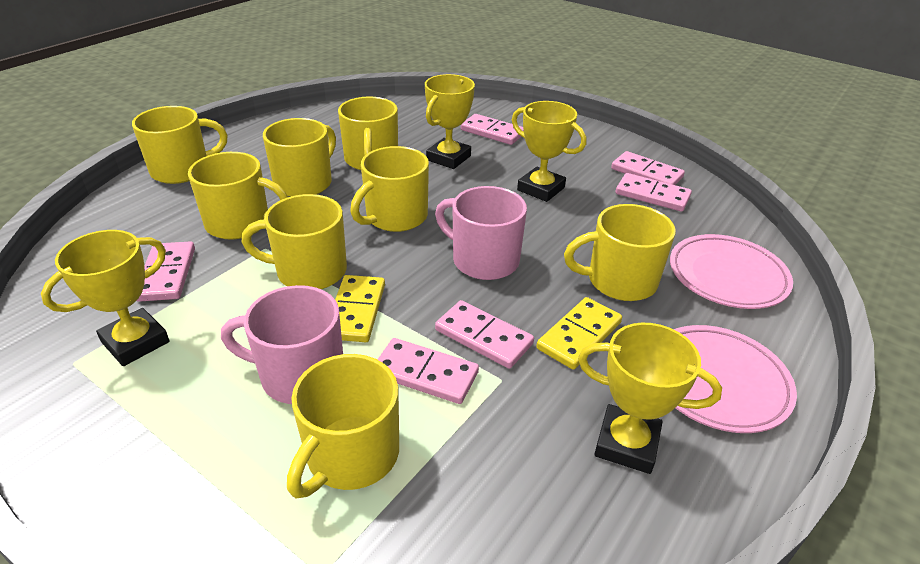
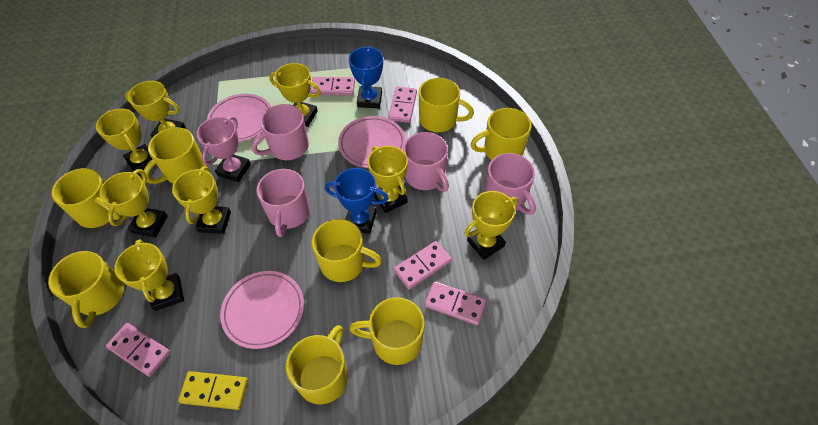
blue trophy: none = 0 -> [325,168,389,234] [349,46,383,109] = 2
pink domino: [137,241,195,302] [377,338,479,404] [435,300,534,369] [461,114,524,145] [611,151,685,185] [616,173,692,212] = 6 -> [106,323,171,377] [310,77,355,95] [389,86,417,123] [393,241,452,289] [425,281,486,325] = 5
pink mug: [221,285,343,404] [435,186,527,280] = 2 -> [251,104,309,160] [256,169,310,237] [403,132,449,192] [485,153,536,215] = 4
pink plate: [670,234,793,309] [674,325,797,433] = 2 -> [207,94,271,142] [220,271,304,349] [338,116,406,168] = 3
pink trophy: none = 0 -> [197,116,251,182] = 1
yellow domino: [335,275,385,342] [536,297,622,370] = 2 -> [178,371,248,410] = 1
yellow trophy: [41,230,170,366] [425,74,475,169] [512,101,586,202] [578,323,722,474] = 4 -> [96,108,156,174] [99,169,168,238] [114,239,184,311] [125,81,186,138] [172,166,231,234] [269,63,321,127] [368,146,408,213] [465,191,518,260] = 8

